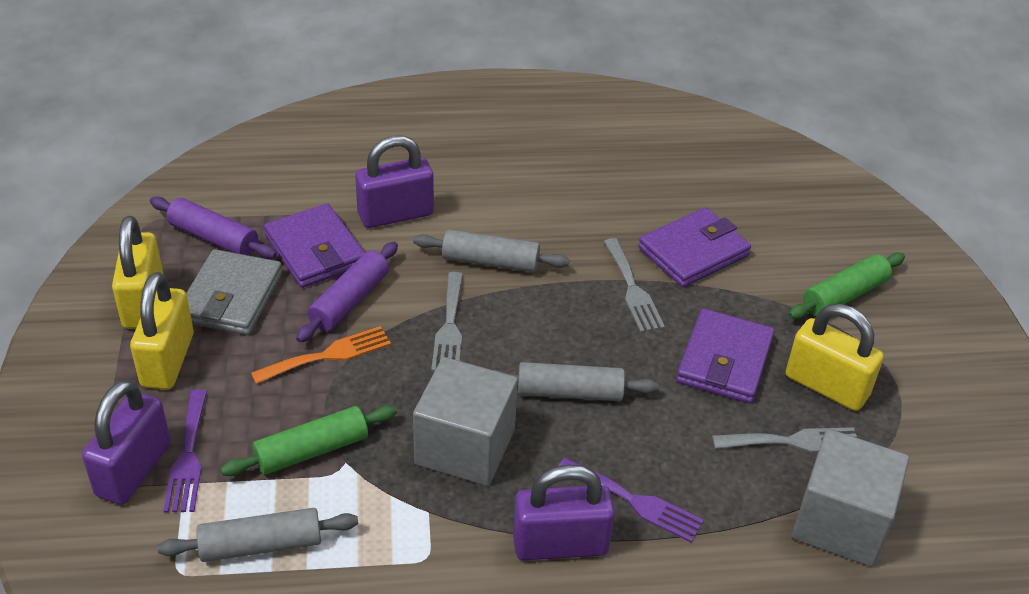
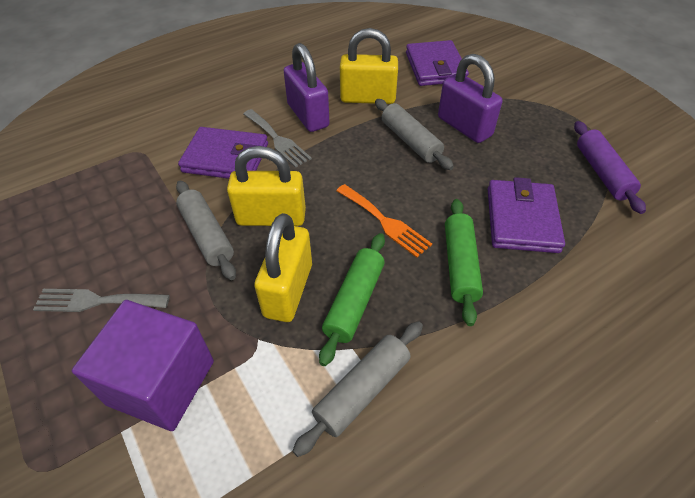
grey cube: [413,357,518,486] [792,429,909,567] = 2 -> none = 0
grey fork: [431,272,463,372] [604,238,665,333] [712,427,857,453] = 3 -> [33,289,170,312] [243,109,312,168] = 2
grey wallet: [186,249,283,335] = 1 -> none = 0
purple cube: none = 0 -> [72,300,214,431] = 1
purple fork: [163,389,207,512] [558,458,704,542] = 2 -> none = 0
purple padlock: [82,380,171,505] [355,135,434,228] [513,464,615,560] = 3 -> [284,43,330,132] [438,54,502,143] = 2
purple rolling pin: [150,197,277,259] [296,242,398,343] = 2 -> [574,121,646,214] = 1

